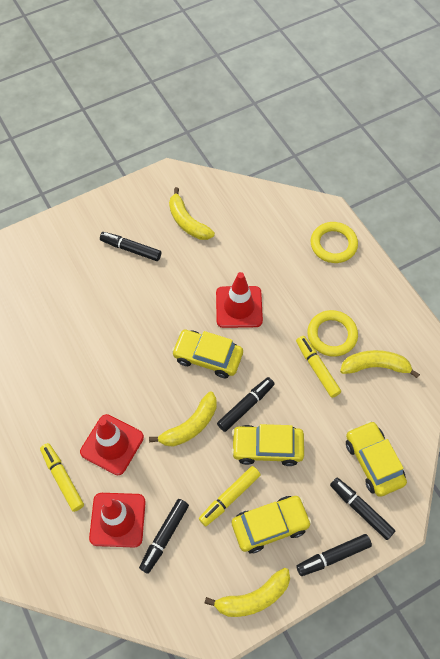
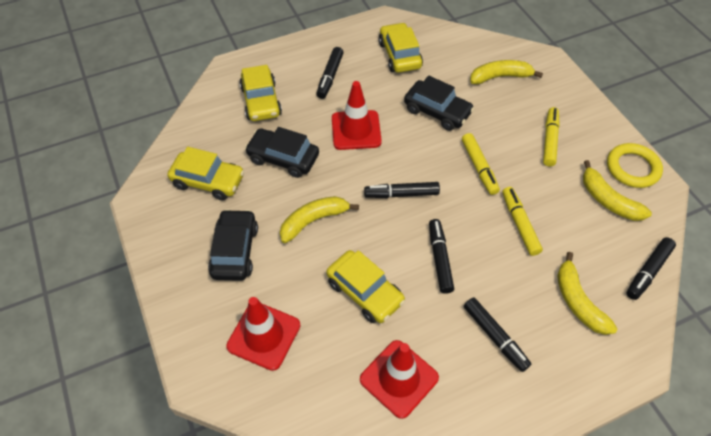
black car: none = 0 -> [208,209,258,281] [245,127,319,178] [404,75,474,131] = 3
yellow ring: [307,310,358,357] [311,222,358,263] = 2 -> [607,143,663,188] = 1

